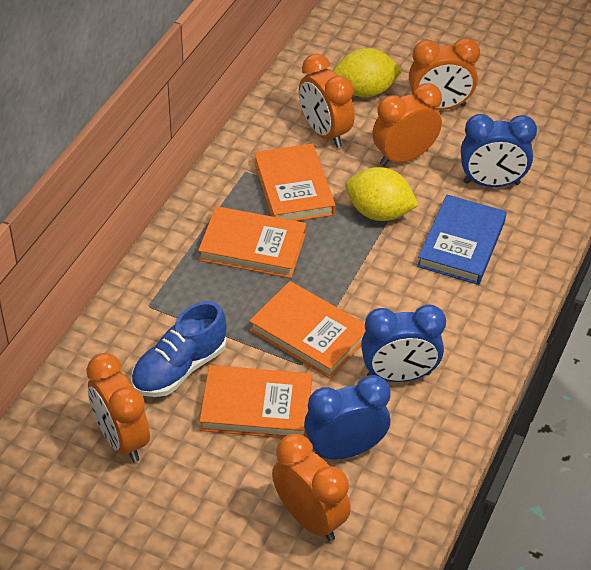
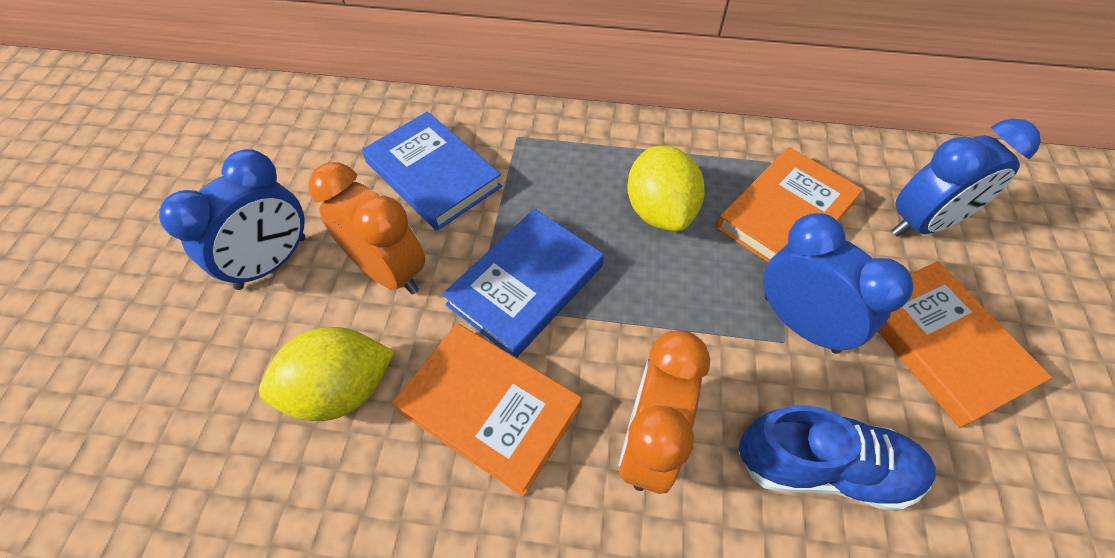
blue book: [417,195,507,285] = 1 -> [362,111,502,231] [442,209,604,358] = 2
orange book: [198,206,306,278] [200,365,312,438] [249,281,366,378] [254,144,335,221] = 4 -> [392,323,582,497] [716,147,863,262] [878,261,1052,428] = 3
orange clock: [86,353,150,462] [272,434,351,541] [299,54,355,148] [372,83,442,166] [409,38,480,110] = 5 -> [308,162,425,294] [618,330,710,494] = 2

